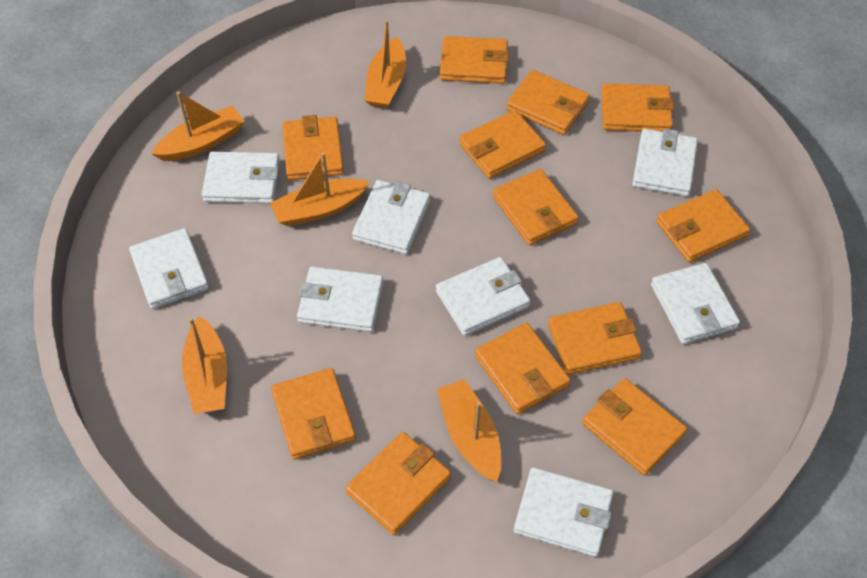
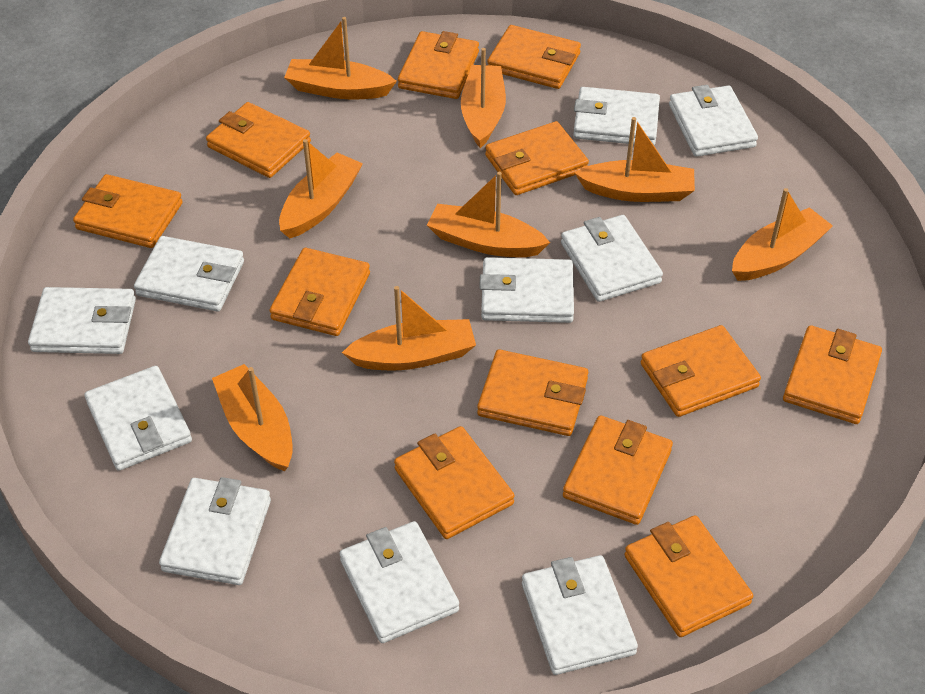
orange boat: [151,91,245,161] [182,316,227,414] [270,152,370,226] [364,20,406,109] [437,379,501,482] = 5 -> [212,364,293,471] [279,139,363,238] [284,17,397,99] [342,286,476,370] [427,172,550,257] [461,48,506,148] [574,117,695,202] [732,188,833,281] = 8
white wallet: [129,228,209,309] [202,152,280,204] [297,267,384,332] [352,180,430,254] [436,257,530,336] [514,467,613,557] [632,128,698,196] [651,263,740,344] = 8 -> [28,287,136,354] [84,366,192,471] [134,236,244,311] [159,477,271,585] [340,521,459,643] [479,257,574,323] [522,555,638,675] [561,215,663,302] [573,87,660,145] [669,85,758,157] = 10

